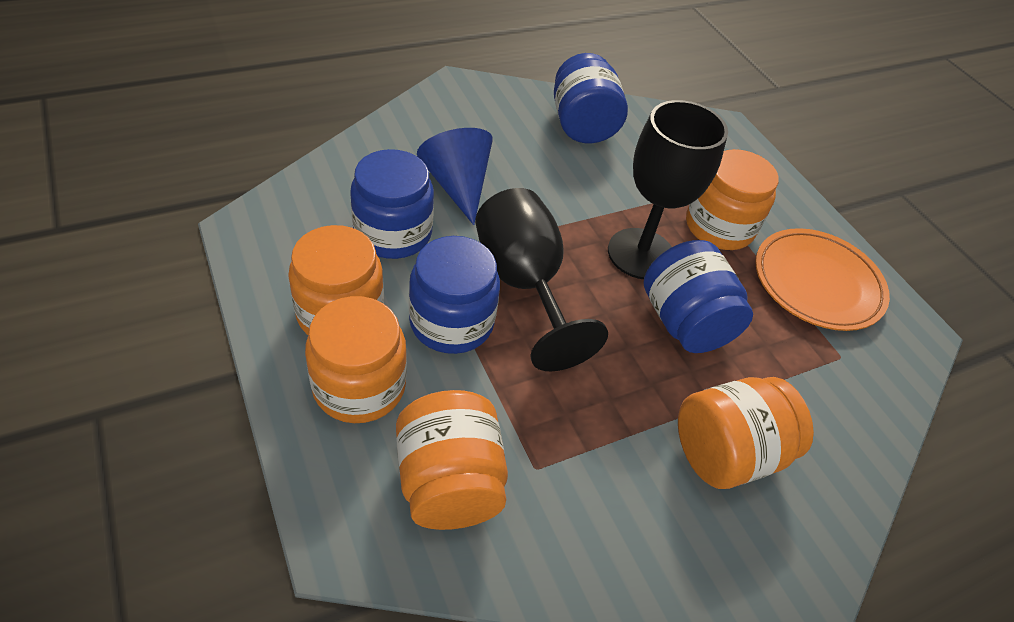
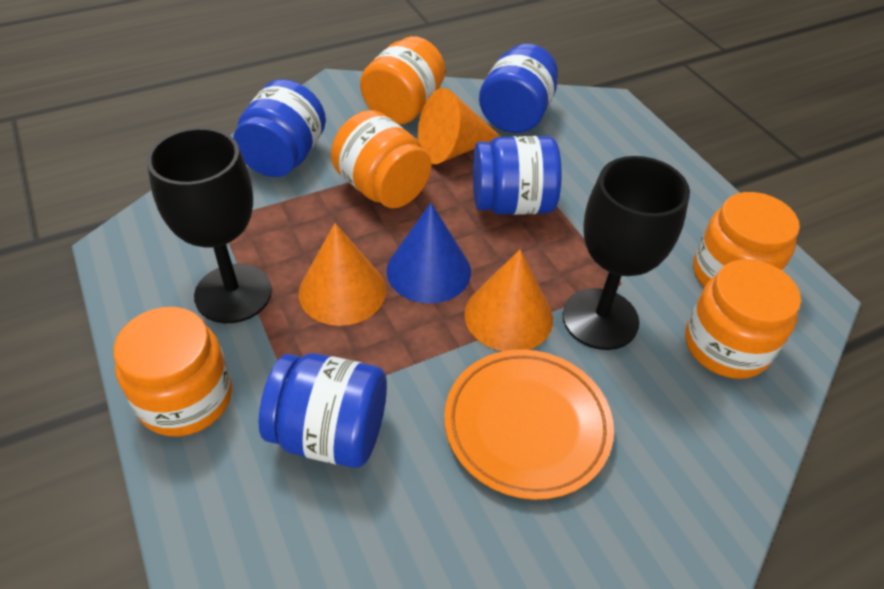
orange cone: none = 0 -> [299,223,386,326] [418,88,501,164] [465,250,553,351] = 3

